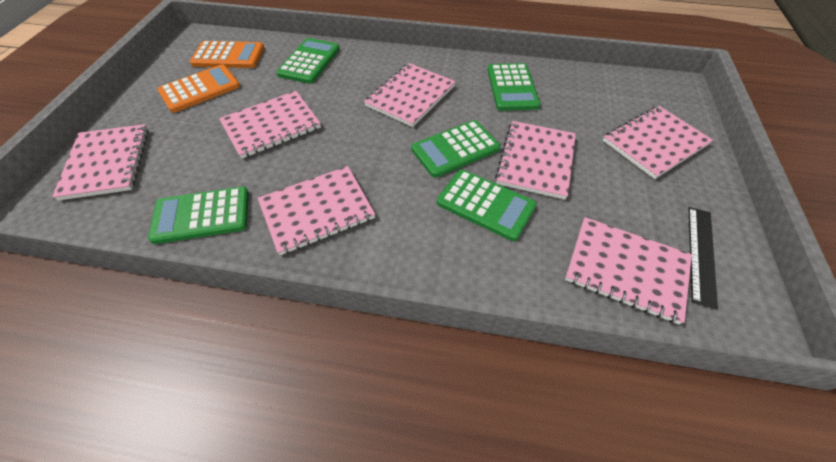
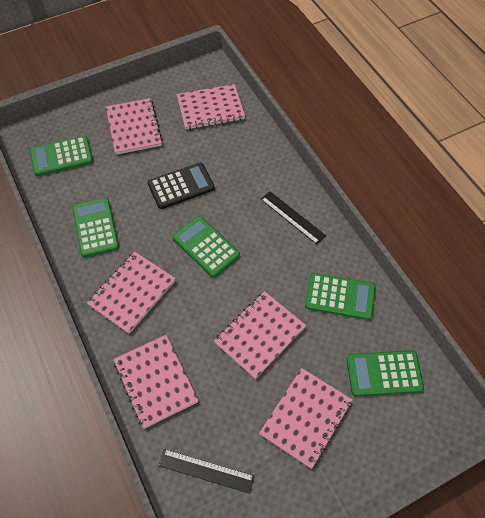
black calculator: none = 0 -> [148,163,215,209] = 1
black ruler: [688,207,718,310] = 1 -> [159,449,255,494] [261,191,326,244] = 2
orange calculator: [158,64,240,113] [190,41,264,68] = 2 -> none = 0
pink notebook: [52,124,149,201] [219,91,321,159] [258,166,375,255] [364,63,456,127] [495,121,576,199] [565,217,692,325] [603,106,713,179] = 7 -> [87,252,176,334] [106,98,163,155] [113,335,198,429] [177,84,245,130] [214,291,306,379] [259,368,353,469] = 6

